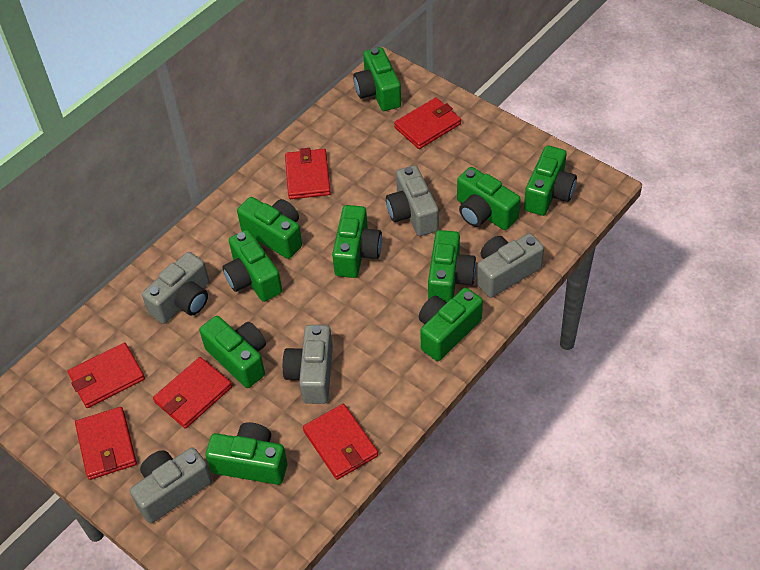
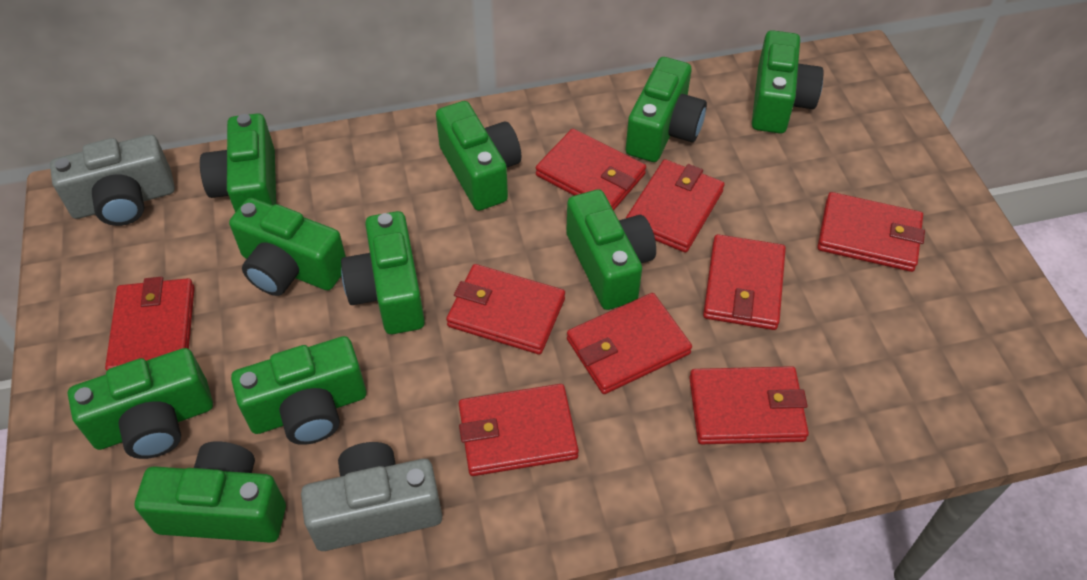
grey camera: [130,447,212,523] [142,252,209,324] [282,325,333,404] [386,165,439,236] [477,233,544,298] = 5 -> [50,135,175,226] [301,442,442,551] = 2
red wallet: [68,342,145,408] [75,407,137,480] [153,357,232,429] [285,148,331,199] [303,404,378,480] [394,98,461,149] = 6 -> [105,277,195,371] [446,264,565,355] [459,384,579,476] [536,129,646,211] [567,293,692,394] [625,159,725,253] [689,366,809,444] [703,234,786,330] [817,192,925,272] = 9

